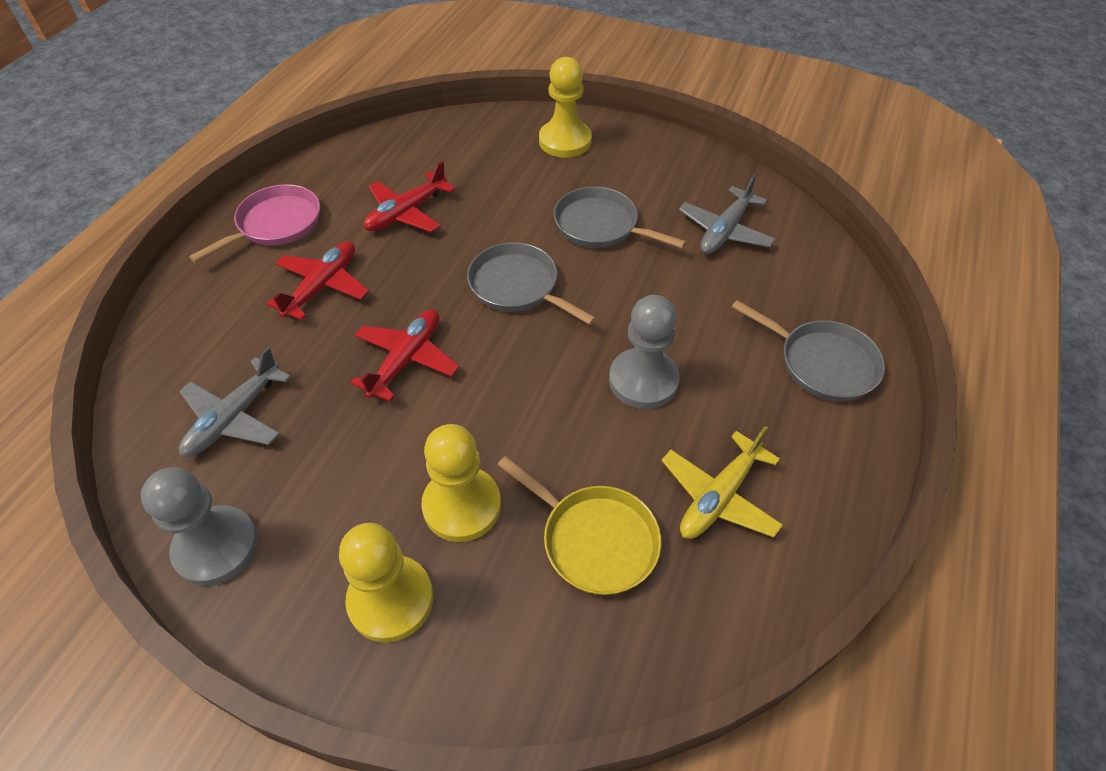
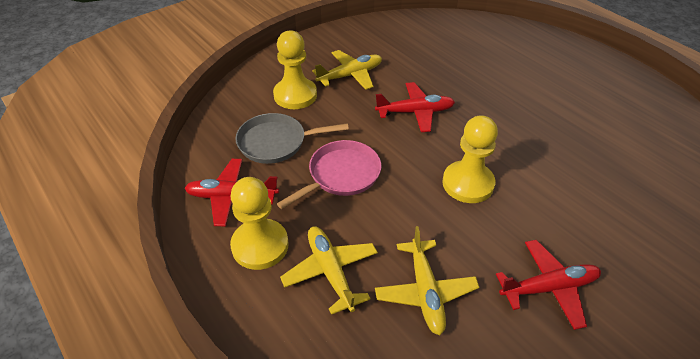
grey pan: [467,242,596,325] [554,187,686,248] [732,300,885,401] = 3 -> [235,113,349,164] = 1
grey pawn: [141,467,258,586] [609,295,680,409] = 2 -> none = 0
grey plane: [179,347,291,457] [679,174,776,254] = 2 -> none = 0
yellow pan: [497,456,661,595] = 1 -> none = 0
yellow plane: [661,426,783,539] = 1 -> [280,226,378,315] [312,50,382,90] [375,226,479,335] = 3

